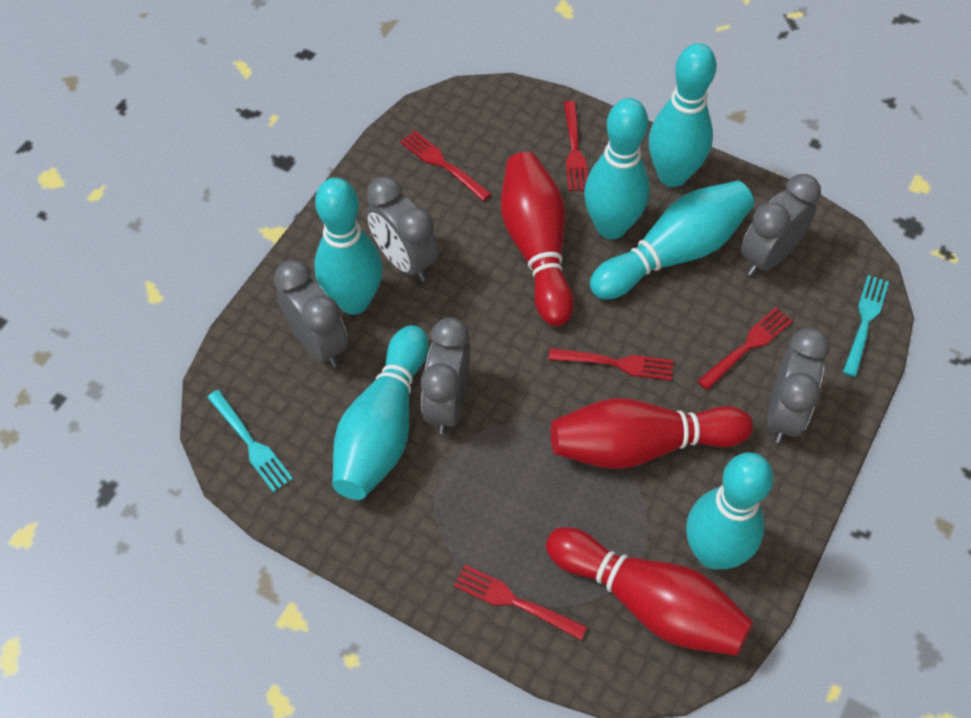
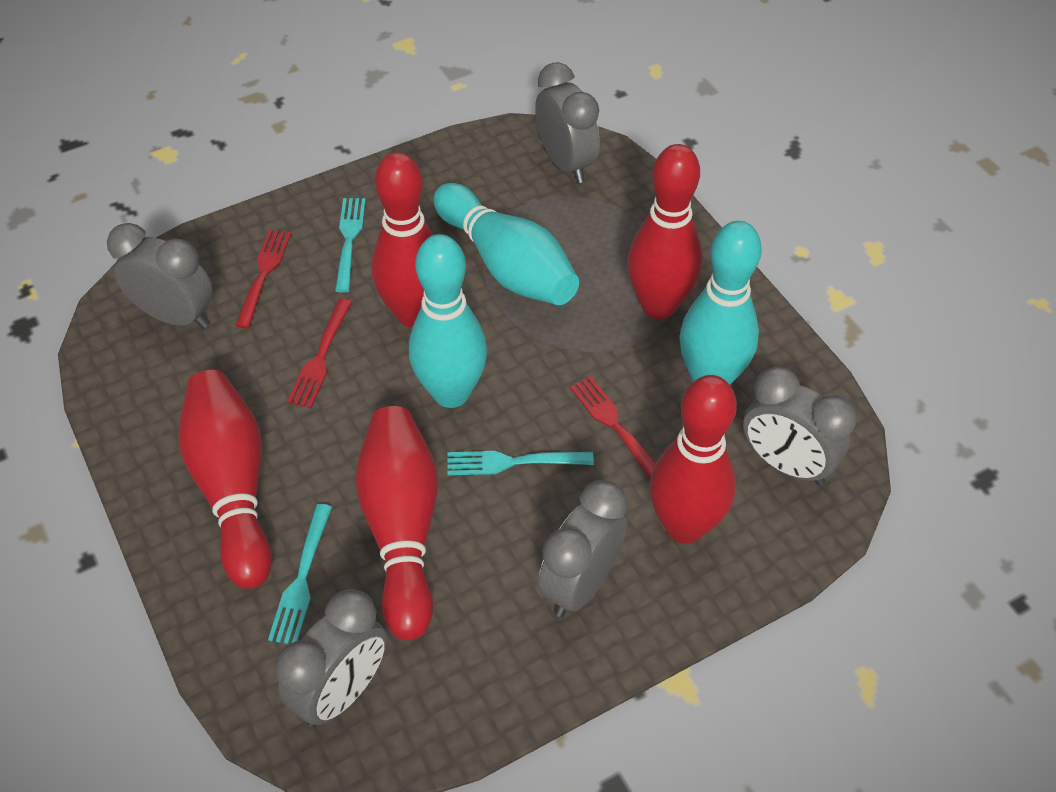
red bowling pin: [501,152,574,326] [546,527,753,656] [551,398,753,469] = 3 -> [179,370,272,589] [355,406,438,640] [371,152,433,327] [627,144,702,319] [650,375,737,544] = 5
red fork: [400,130,491,201] [454,565,587,640] [549,348,674,381] [564,101,588,191] [697,307,793,390] = 5 -> [235,230,291,329] [287,298,352,408] [570,376,656,480] = 3
turquoise bowling pin: [314,178,383,315] [332,325,429,500] [584,98,650,239] [590,181,754,300] [649,43,716,187] [686,453,774,569] = 6 -> [409,234,487,408] [434,183,579,305] [680,221,762,385] = 3
turquoise fork: [207,390,293,492] [843,275,889,377] = 2 -> [268,504,332,644] [335,198,366,293] [448,451,594,476] = 3

